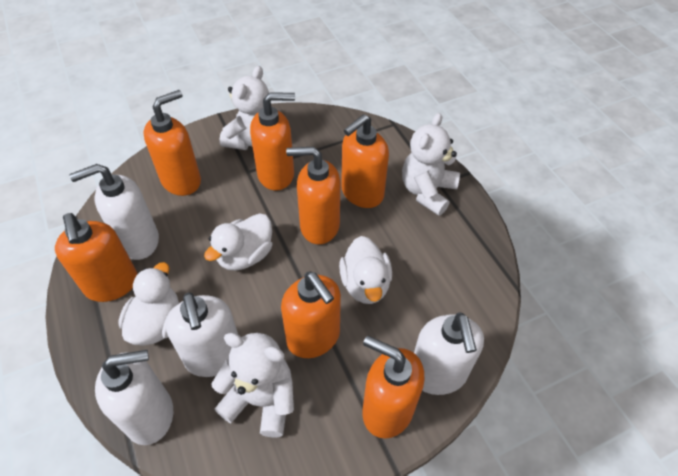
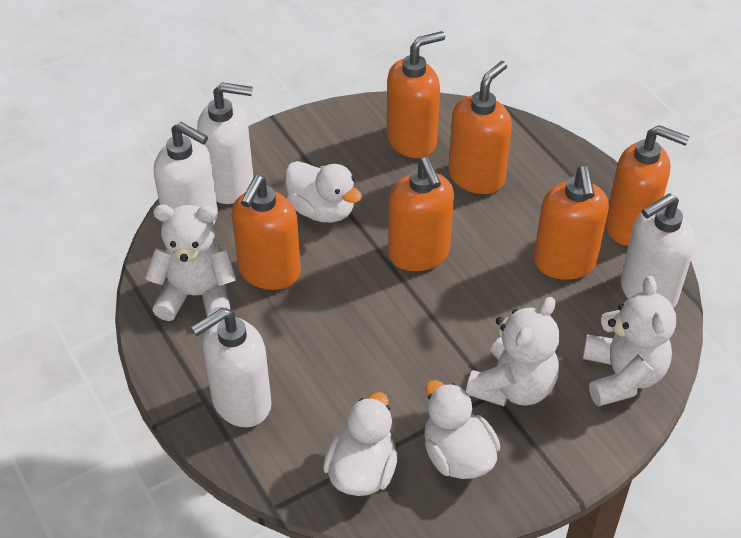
orange soap dispenser: [55,213,137,302] [143,90,201,196] [250,92,295,191] [281,271,341,358] [286,147,340,244] [341,114,389,208] [362,336,424,439] = 7 -> [232,175,301,290] [387,31,445,158] [388,157,454,271] [448,61,512,194] [534,166,609,280] [606,125,689,246] = 6

